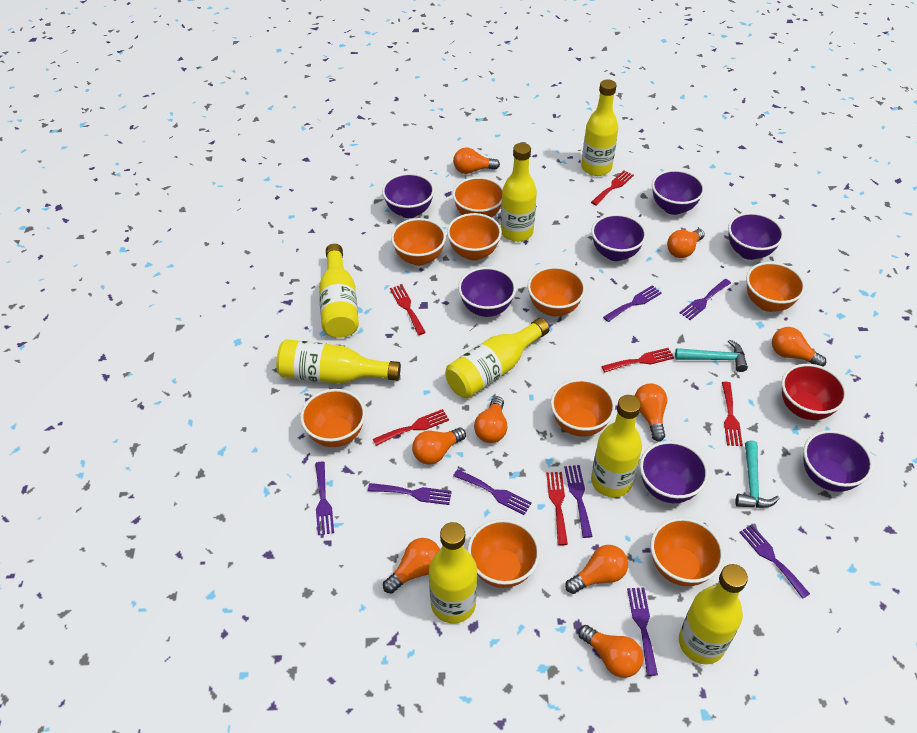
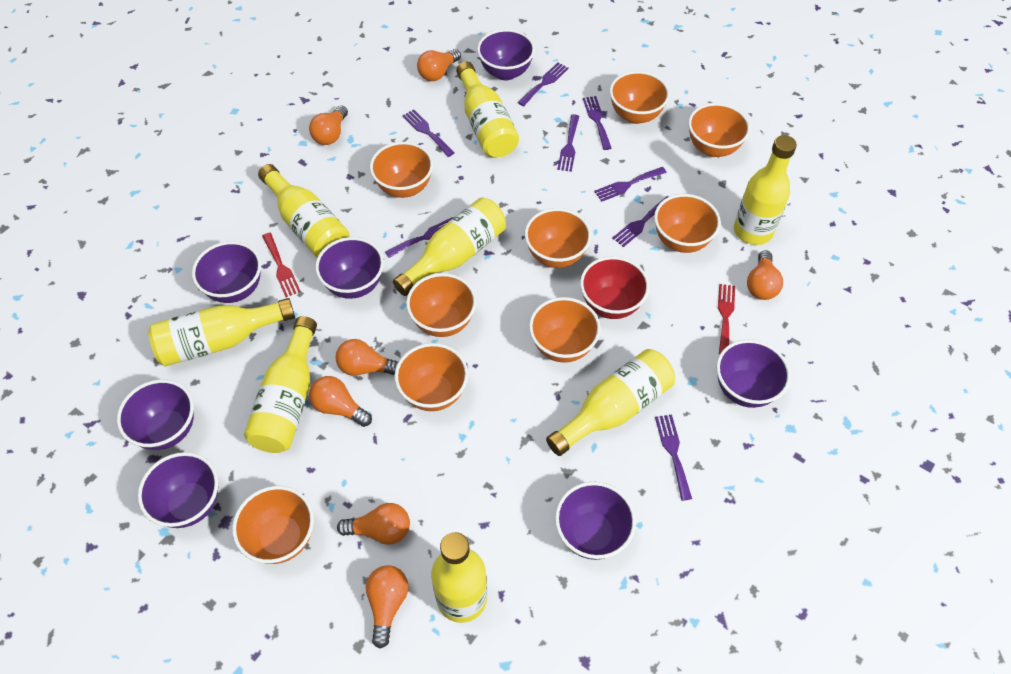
orange light bulb: [383,538,440,594] [412,427,466,464] [453,147,500,174] [474,396,507,443] [565,545,628,594] [578,625,643,678] [635,383,667,441] [667,229,705,258] [772,327,826,366] = 9 -> [309,105,348,145] [309,376,372,427] [335,339,398,376] [337,503,410,545] [366,565,408,649] [417,49,461,81] [747,250,783,300] = 7
red fork: [373,409,449,446] [390,285,426,335] [546,472,568,545] [591,170,634,206] [602,348,674,373] [722,382,743,446] = 6 -> [262,233,301,297] [718,284,735,355] = 2
turquoise hammer: [675,339,748,372] [736,440,780,508] = 2 -> none = 0

